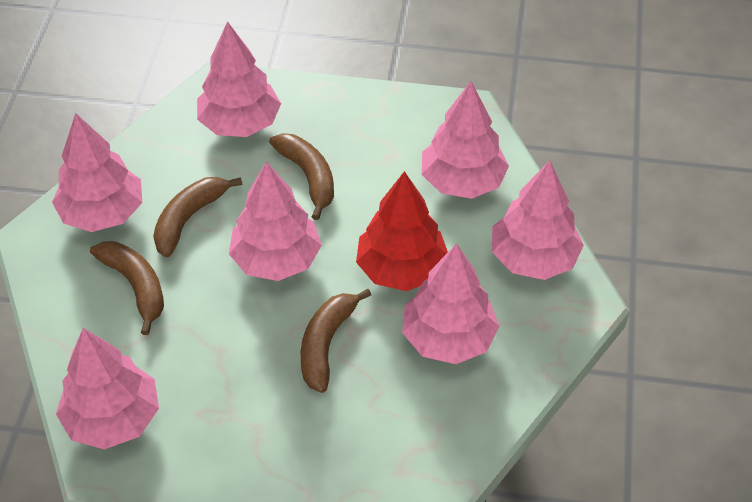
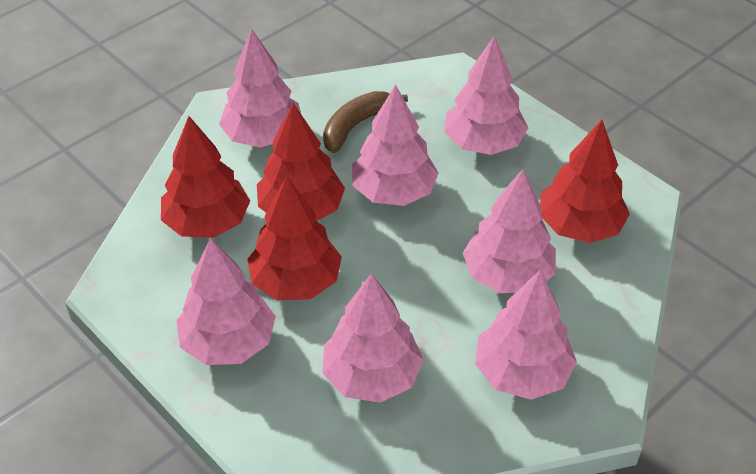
brown banana: [90,241,164,335] [153,177,242,257] [269,133,334,220] [301,289,371,393] = 4 -> [323,91,408,153] = 1
red tree: [356,171,448,291] = 1 -> [161,116,250,238] [247,176,342,300] [257,103,345,221] [540,120,630,243] = 4

